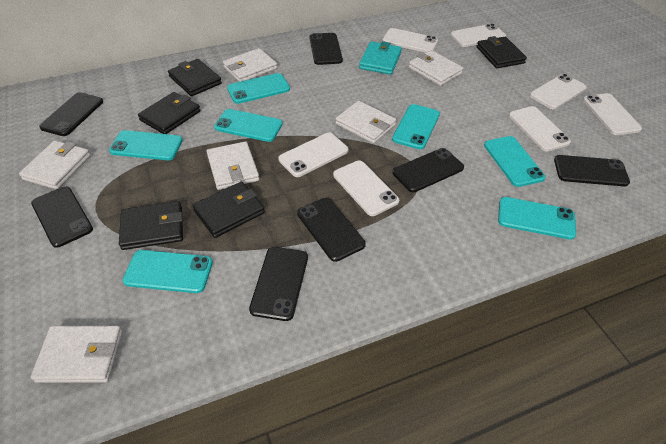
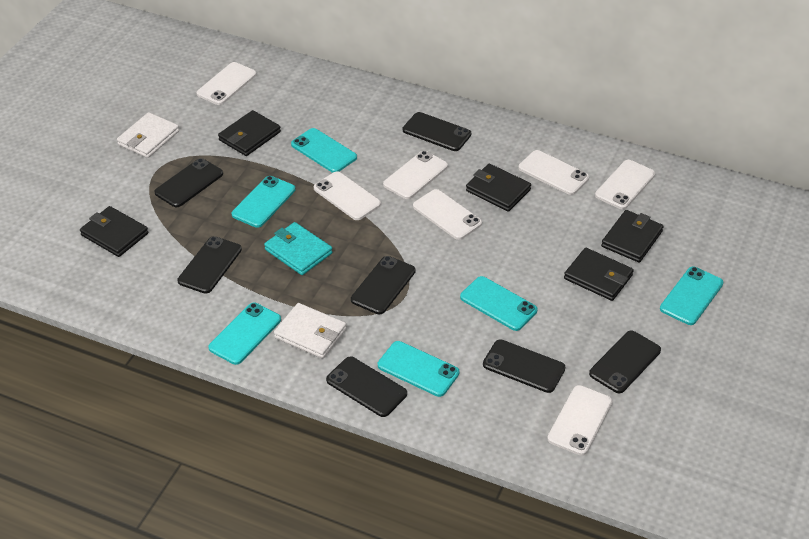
turquoise phone: [109,130,183,160] [123,250,213,293] [214,109,283,142] [227,73,290,104] [392,104,440,149] [484,136,546,187] [498,197,576,240] = 7 -> [209,303,281,365] [232,176,295,228] [291,128,357,173] [378,341,459,397] [460,276,537,331] [660,267,724,325] = 6
white wallet: [19,141,91,189] [31,326,122,383] [207,141,259,190] [223,48,277,82] [335,101,396,144] [408,50,463,86] = 6 -> [117,112,179,158] [274,303,346,359] = 2

